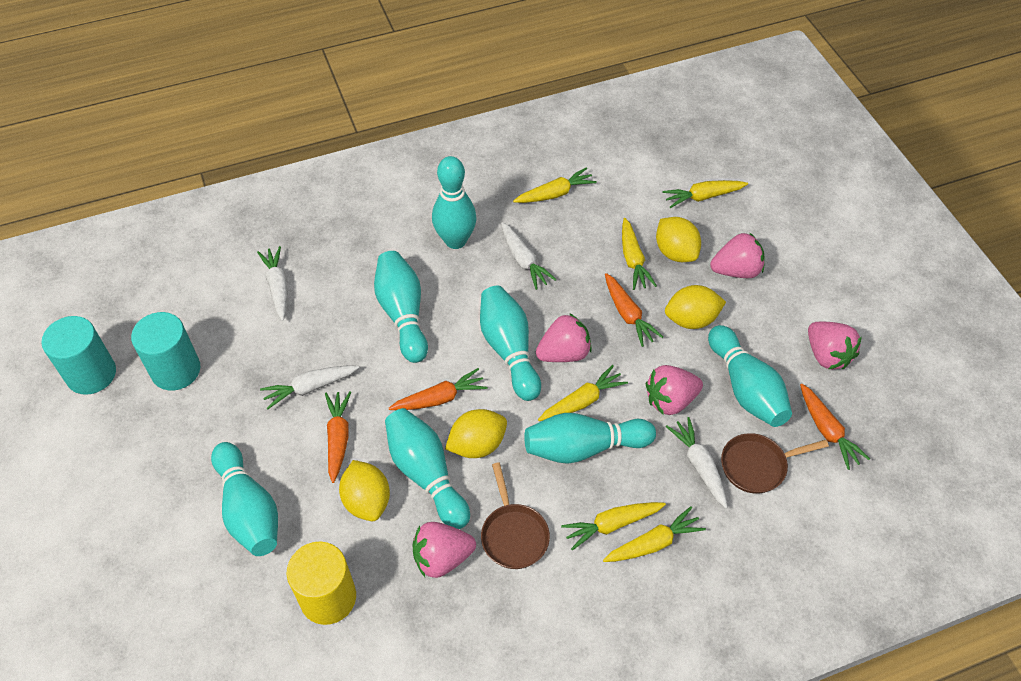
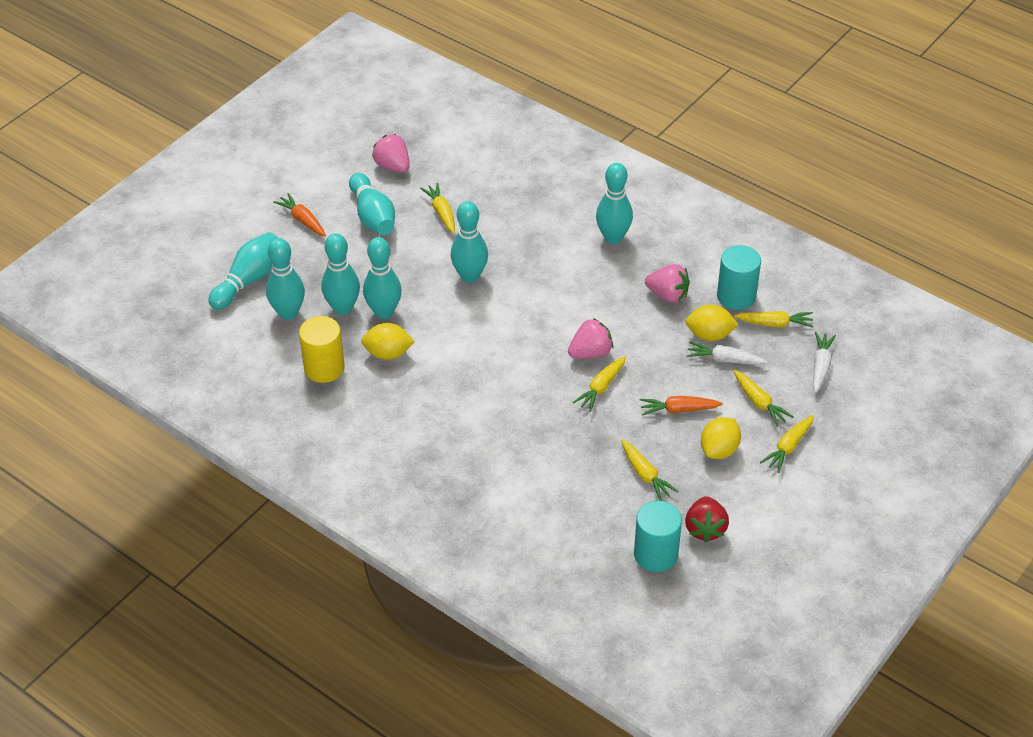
brown pan: [481,462,550,569] [721,433,829,494] = 2 -> none = 0
orange carrot: [325,391,351,483] [389,368,487,410] [605,273,663,347] [800,384,870,470] = 4 -> [273,193,326,237] [640,396,723,416] = 2
pink strawberry: [413,522,476,578] [536,313,592,362] [646,365,703,415] [710,233,765,278] [808,322,862,369] = 5 -> [372,134,410,172] [568,318,613,359] [645,264,690,303] = 3
red strawberry: none = 0 -> [685,496,729,543] = 1
white carrot: [257,246,288,321] [260,365,359,409] [501,222,557,290] [666,417,728,508] = 4 -> [686,341,768,365] [813,332,836,393] = 2
yellow lemon: [339,460,390,521] [445,409,507,458] [656,217,701,262] [665,285,726,329] = 4 -> [361,323,415,360] [685,304,739,341] [701,417,741,459] = 3

